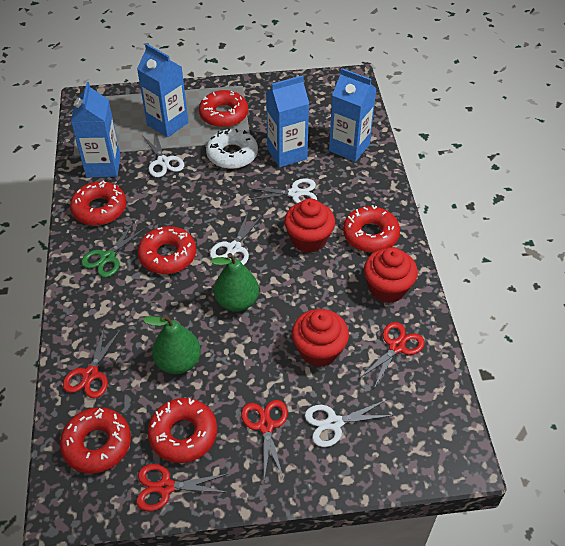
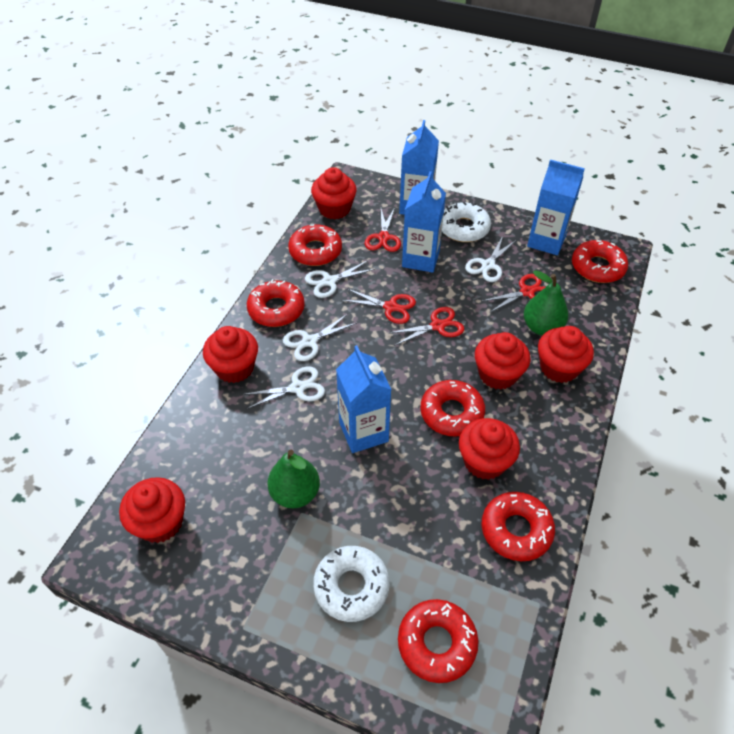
green scissors: [81,222,145,277] = 1 -> none = 0
red cupcake: [284,198,335,253] [292,309,349,367] [364,247,418,303] = 3 -> [119,477,185,543] [203,326,258,383] [311,167,357,219] [459,418,520,480] [475,332,531,390] [538,326,594,383] = 6
white donut: [206,128,258,169] = 1 -> [313,546,390,622] [442,202,491,242] = 2

